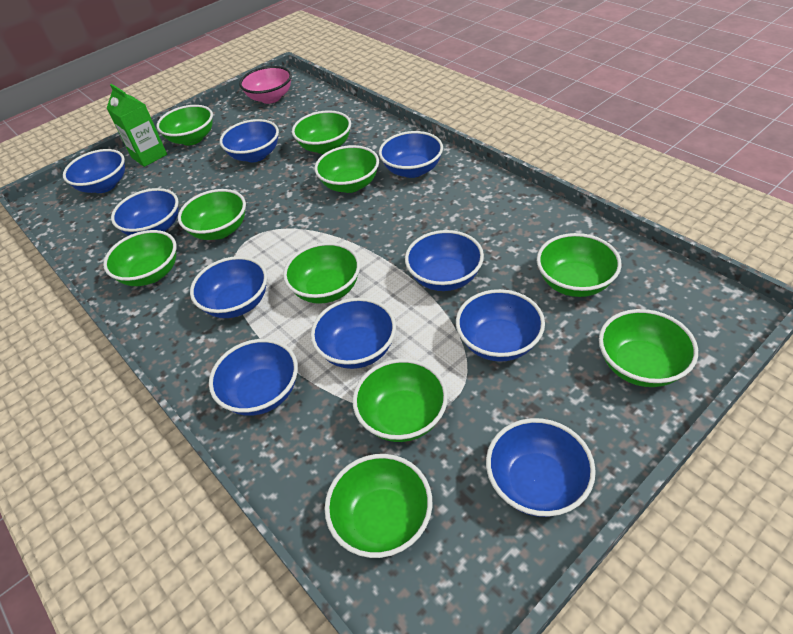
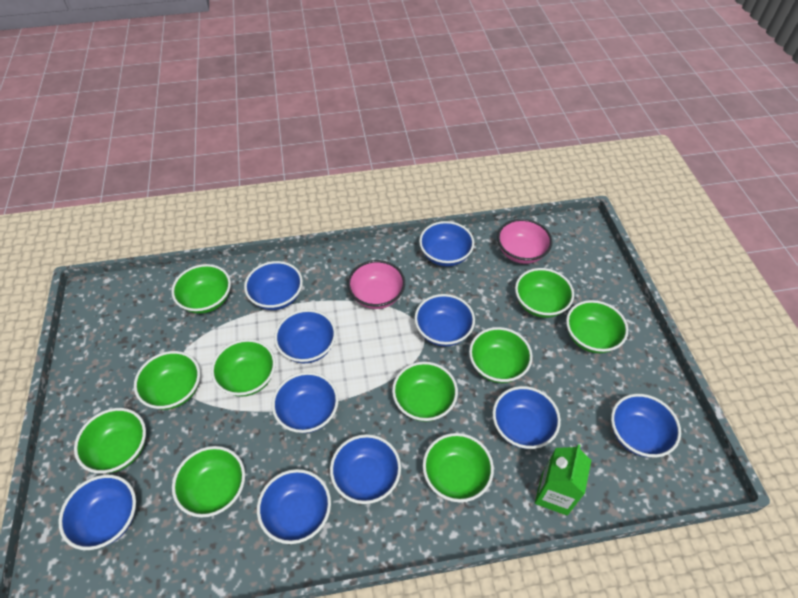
pink bowl: [239,66,292,104] = 1 -> [347,260,405,309] [497,219,553,264] = 2

